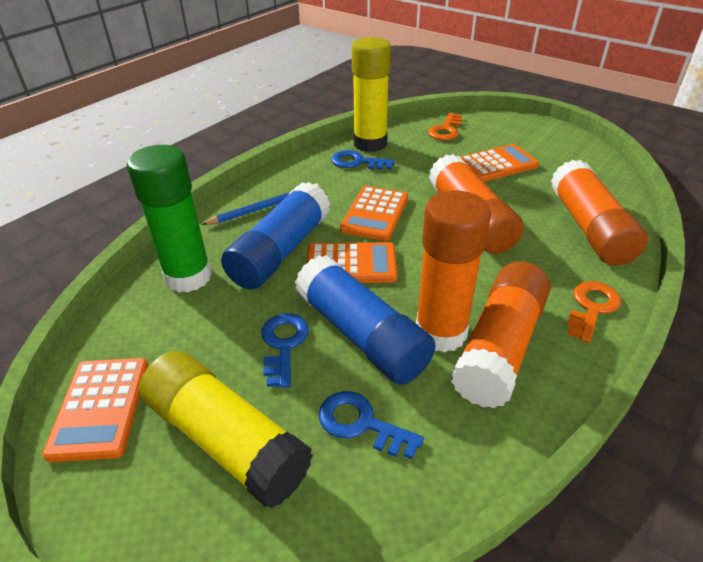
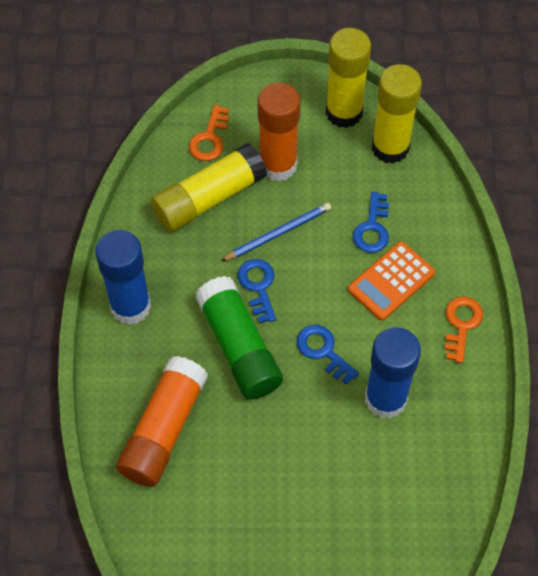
orange calculator: [42,358,148,462] [307,242,398,283] [340,186,408,241] [460,144,539,182] = 4 -> [348,242,435,321] = 1
orange glue stick: [416,190,491,353] [429,154,524,254] [451,261,551,408] [551,160,648,266] = 4 -> [116,356,208,487] [258,82,300,181] = 2
yellow glue stick: [139,351,313,508] [352,37,391,152] = 2 -> [151,143,267,232] [326,28,371,128] [372,64,422,164] = 3

